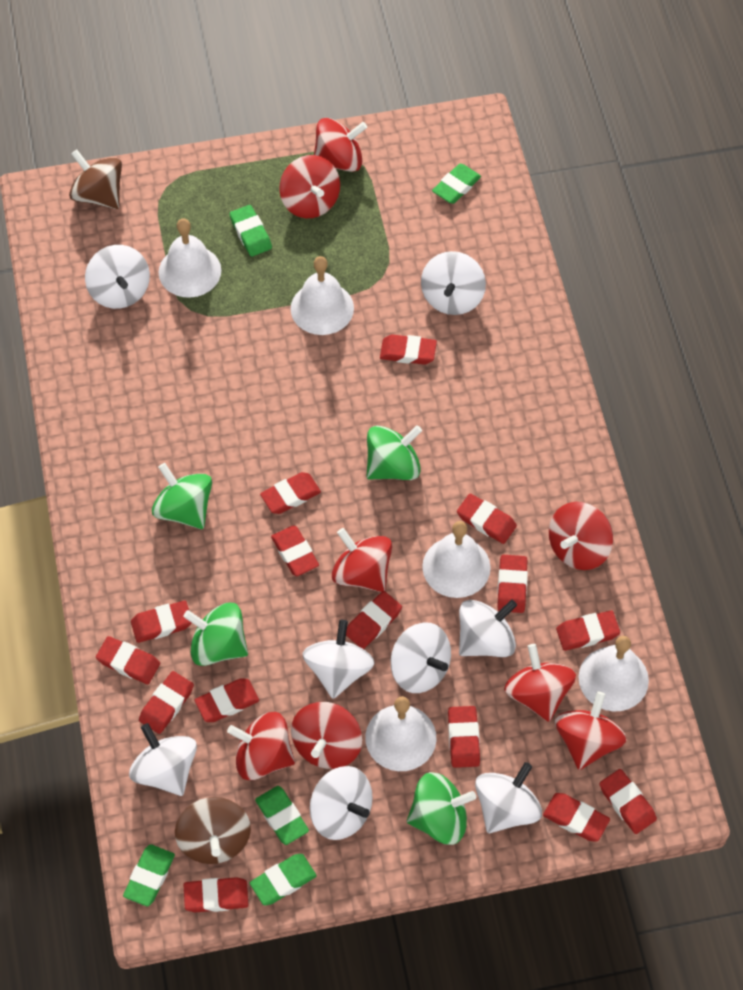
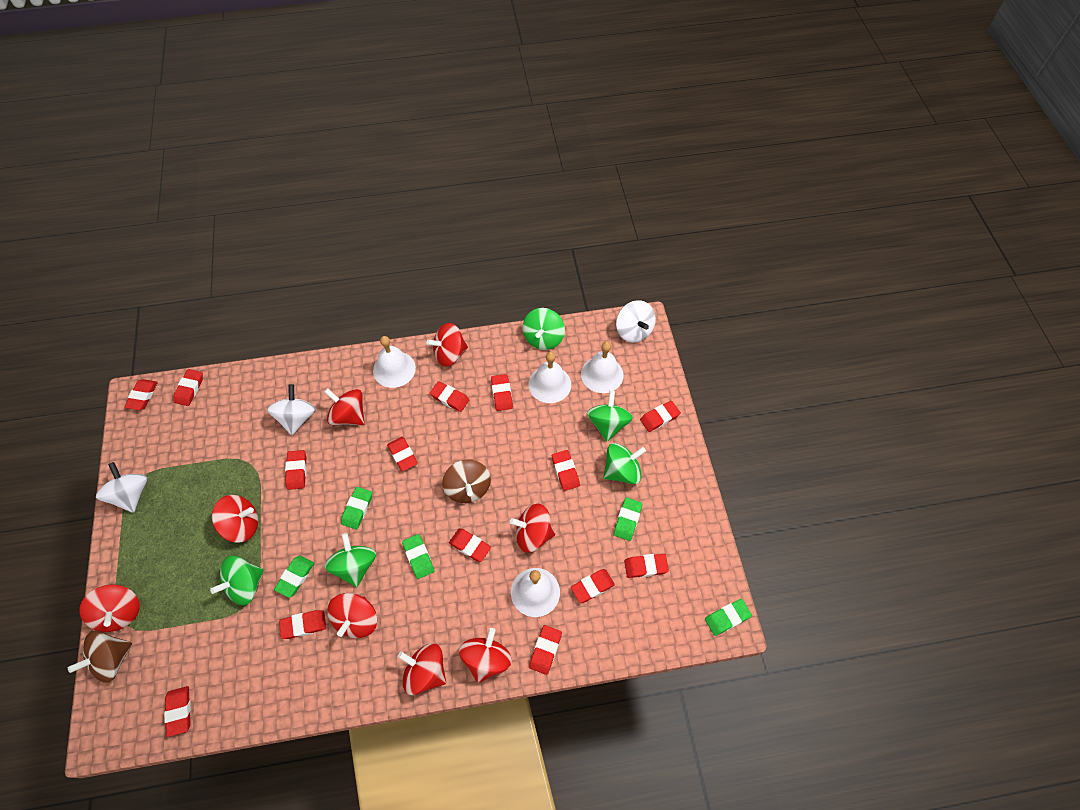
green spinning top: [152,463,212,529] [183,603,248,666] [366,425,422,480] [407,772,476,845] = 4 -> [210,556,264,605] [325,533,376,587] [523,308,565,350] [587,390,633,441] [603,443,646,484] = 5
red eraser: [96,636,160,684] [131,600,192,643] [139,671,194,734] [183,877,248,912] [194,678,259,722] [260,472,321,514] [271,525,319,576] [346,591,402,649] [380,334,437,365] [448,706,480,768] [457,494,517,544] [497,555,528,613] [543,793,610,842] [556,611,620,651] [599,769,657,834] = 15 -> [124,379,158,410] [164,686,191,737] [173,369,203,406] [279,610,326,639] [285,450,307,490] [387,437,418,471] [430,381,469,412] [449,528,491,562] [491,374,513,411] [529,625,562,675] [552,450,580,491] [571,569,615,603] [624,554,669,578] [640,401,681,432] = 14
white bell: [159,218,221,298] [291,256,354,335] [365,696,437,771] [422,521,491,598] [578,636,649,711] = 5 -> [373,336,416,388] [511,568,560,617] [529,352,571,403] [581,341,623,393] = 4
white spinning top: [85,245,150,309] [129,723,197,796] [302,620,374,699] [310,766,373,840] [391,622,451,693] [421,251,486,315] [459,599,517,657] [475,762,542,833] = 8 -> [96,462,148,513] [267,384,316,435] [616,300,656,343] = 3

